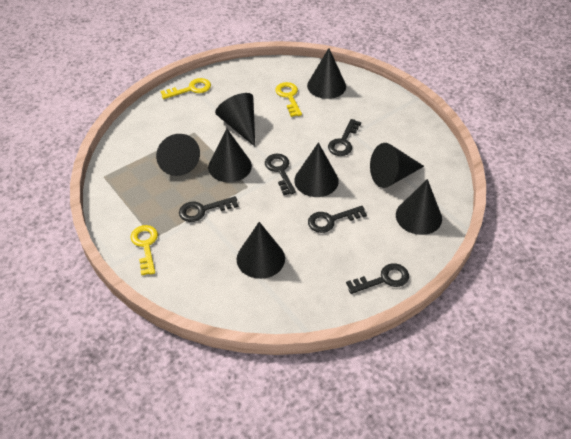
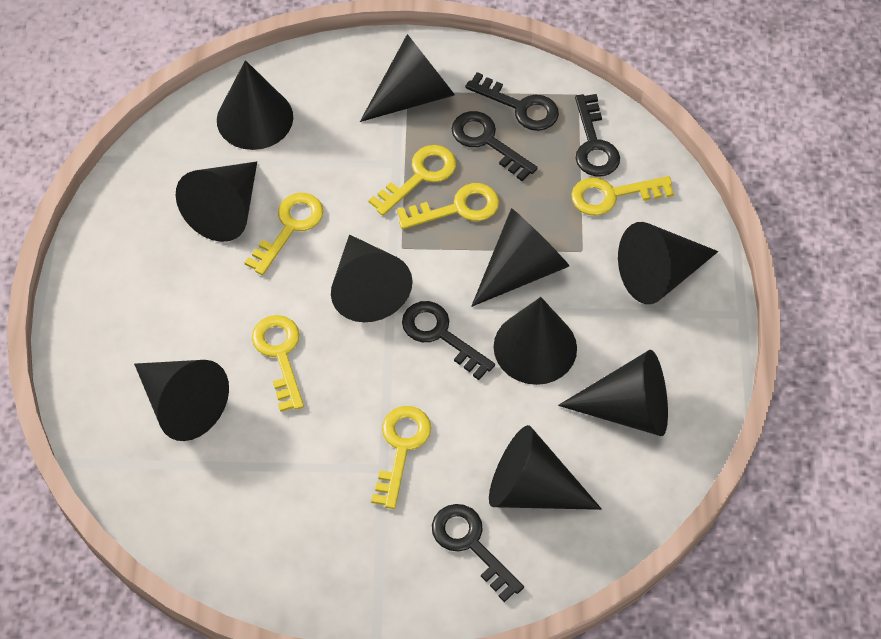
black cone: [156,134,200,176] [208,128,252,182] [215,93,255,147] [236,222,285,279] [294,142,339,197] [307,48,346,99] [370,143,424,188] [396,179,442,235] = 8 -> [134,360,229,441] [176,162,257,242] [217,60,293,150] [331,235,413,322] [360,34,455,122] [472,208,569,307] [489,425,602,510] [494,297,577,385] [558,350,668,436] [618,222,718,304] = 10
yellow key: [130,225,158,276] [161,78,211,99] [275,82,302,117] = 3 -> [245,193,323,275] [252,315,304,412] [368,145,456,216] [371,406,431,509] [397,183,499,229] [571,176,674,216] = 6

